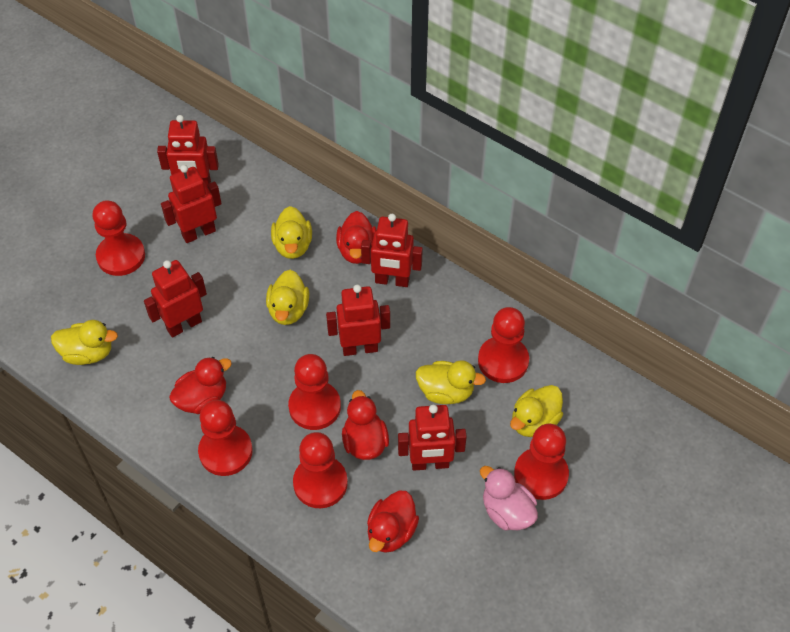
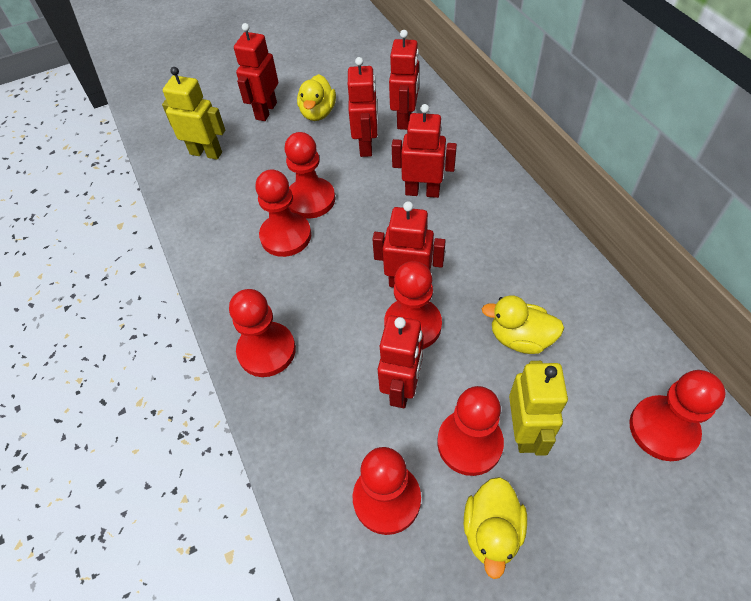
pink duck: [480,466,538,530] = 1 -> none = 0
red duck: [169,357,232,414] [336,211,377,264] [342,390,389,460] [367,491,419,553] = 4 -> none = 0
red pawn: [92,200,145,276] [198,400,253,476] [288,354,341,430] [293,432,348,508] [478,307,529,383] [514,424,569,500] = 6 -> [229,289,296,377] [255,169,311,257] [284,132,335,219] [353,447,421,535] [384,261,442,349] [437,386,504,476] [629,370,726,461] = 7
yellow duck: [51,320,118,365] [266,270,309,325] [271,206,312,259] [416,360,486,404] [510,385,563,437] = 5 -> [297,74,336,121] [464,477,527,579] [482,295,564,354] = 3
yellow robot: none = 0 -> [162,67,225,160] [509,361,568,456] = 2

